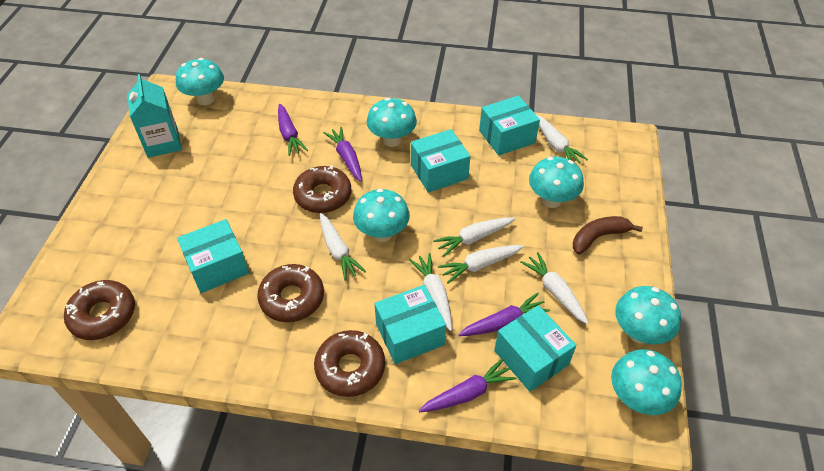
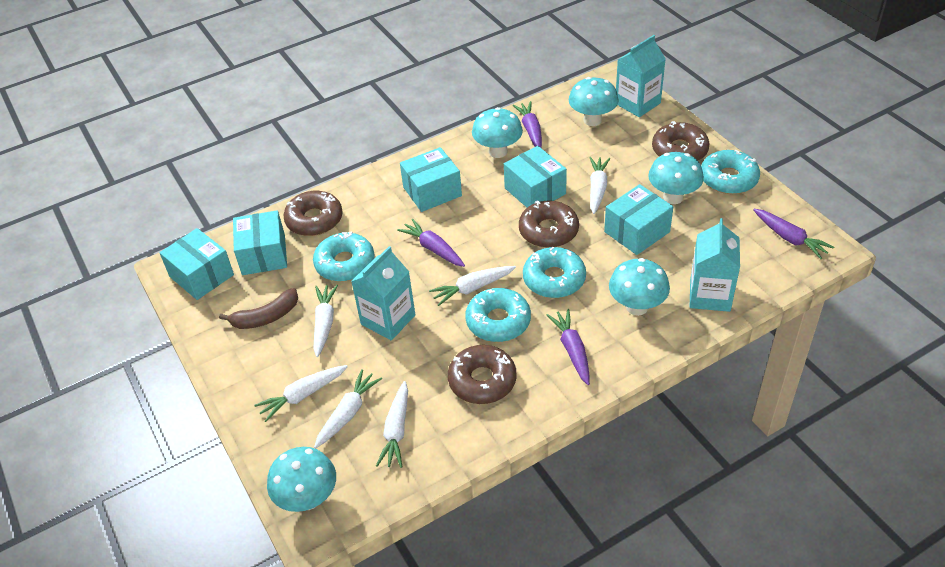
turquoise carton: [127,74,182,158] = 1 -> [351,246,415,340] [616,35,666,117] [690,218,740,312] = 3
turquoise donut: none = 0 -> [313,232,375,282] [465,288,531,342] [523,247,586,298] [701,150,760,194] = 4
turquoise mushroom: [176,58,224,105] [353,189,410,242] [367,98,417,147] [529,157,584,208] [611,349,682,415] [615,286,681,344] = 6 -> [267,447,336,512] [472,107,523,158] [569,77,619,126] [609,258,670,316] [648,152,704,204] = 5

